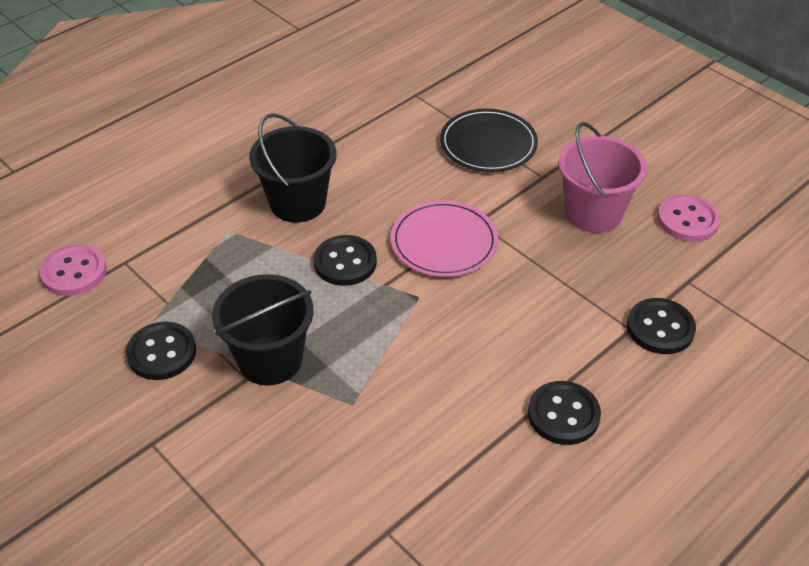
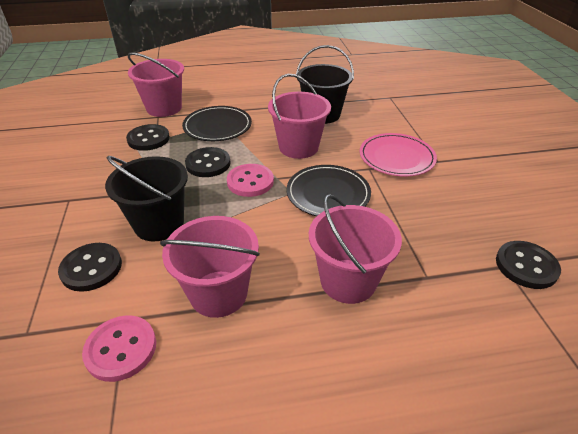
black plate: [440,109,538,172] = 1 -> [182,106,252,141] [287,165,371,216] = 2
pink bucket: [558,122,647,233] = 1 -> [127,52,184,117] [160,216,260,318] [268,74,331,159] [309,194,402,304] = 4

